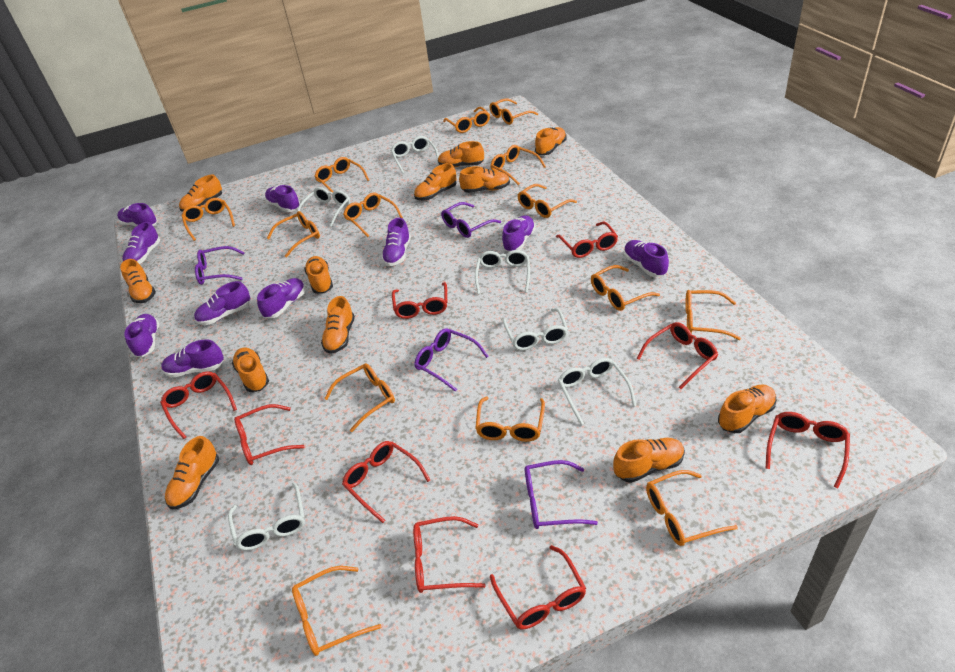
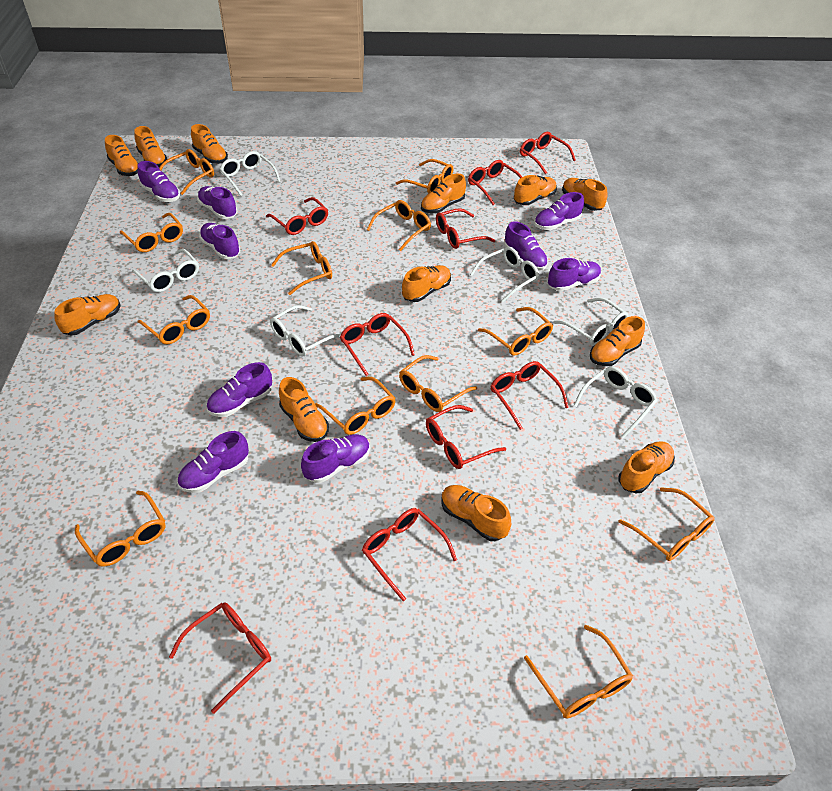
orange glasses: [181,198,235,241] [267,211,320,258] [292,566,381,656] [314,157,369,193] [324,363,395,432] [343,193,403,237] [443,107,490,133] [475,397,545,442] [489,98,538,125] [490,145,546,185] [517,184,577,218] [591,265,660,311] [646,470,738,546] [685,290,741,340] = 14 -> [75,491,166,567] [120,213,183,252] [138,295,210,345] [159,149,214,195] [271,241,332,295] [315,377,396,435] [367,200,431,251] [396,159,453,194] [399,355,477,412] [478,307,553,356] [524,625,633,719] [618,487,715,561] = 12
purple glasses: [195,246,245,285] [414,328,489,392] [441,202,501,238] [525,460,598,529] = 4 -> none = 0
purple shoe: [117,203,158,226] [123,222,160,264] [124,314,159,357] [161,339,224,378] [194,281,250,325] [257,278,305,318] [265,185,300,212] [381,218,411,266] [502,215,536,252] [624,240,669,277] = 10 -> [138,161,180,202] [177,431,249,493] [197,186,237,219] [199,223,240,259] [206,362,272,417] [301,434,370,483] [504,221,548,271] [534,192,584,230] [548,258,601,291] = 9

